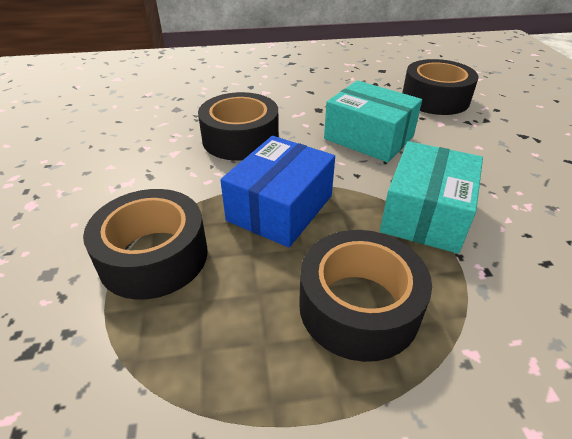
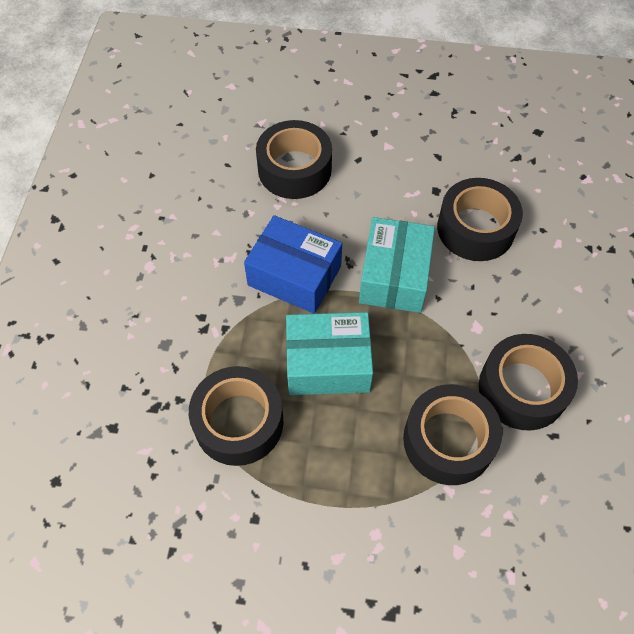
black tape: [83,189,208,300] [198,92,279,160] [299,230,432,362] [402,59,478,115] = 4 -> [189,366,284,466] [256,120,332,199] [403,384,502,485] [437,178,523,261] [479,334,578,431] = 5

